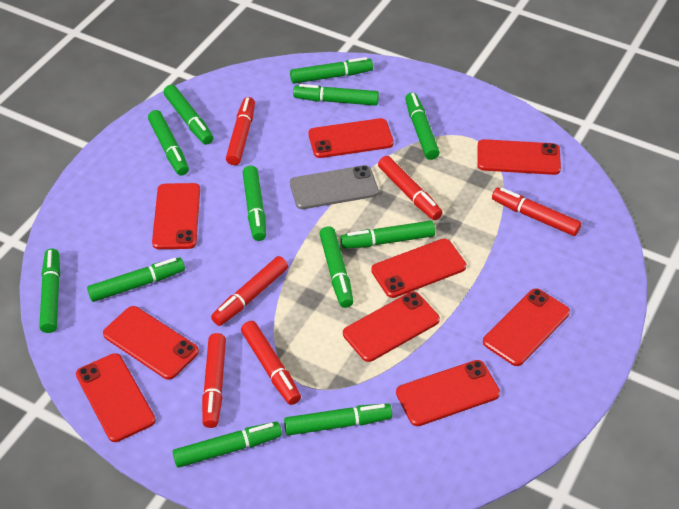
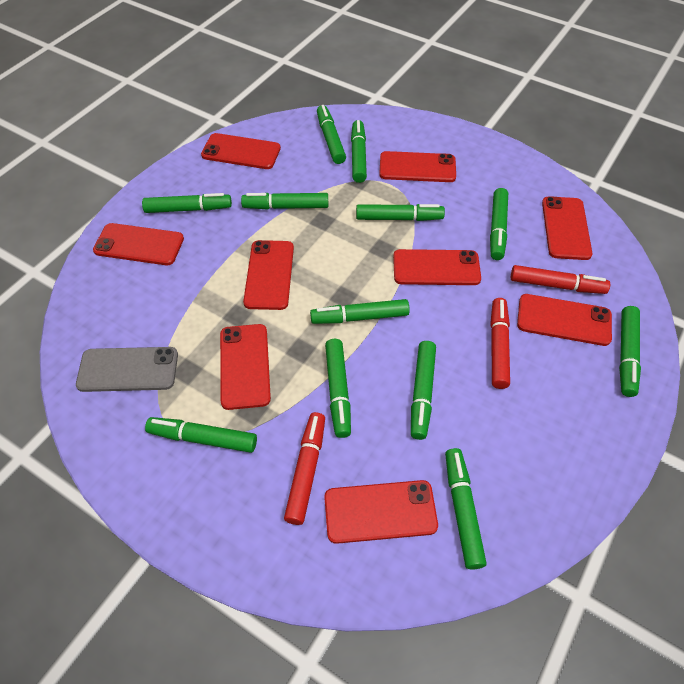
red marker: [202,333,226,428] [211,256,288,326] [226,97,255,165] [241,321,301,405] [378,156,443,220] [492,188,581,236] = 6 -> [284,412,325,525] [490,298,510,389] [511,265,610,294] = 3

